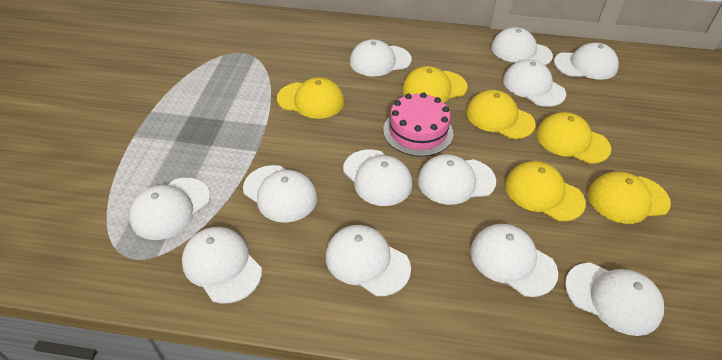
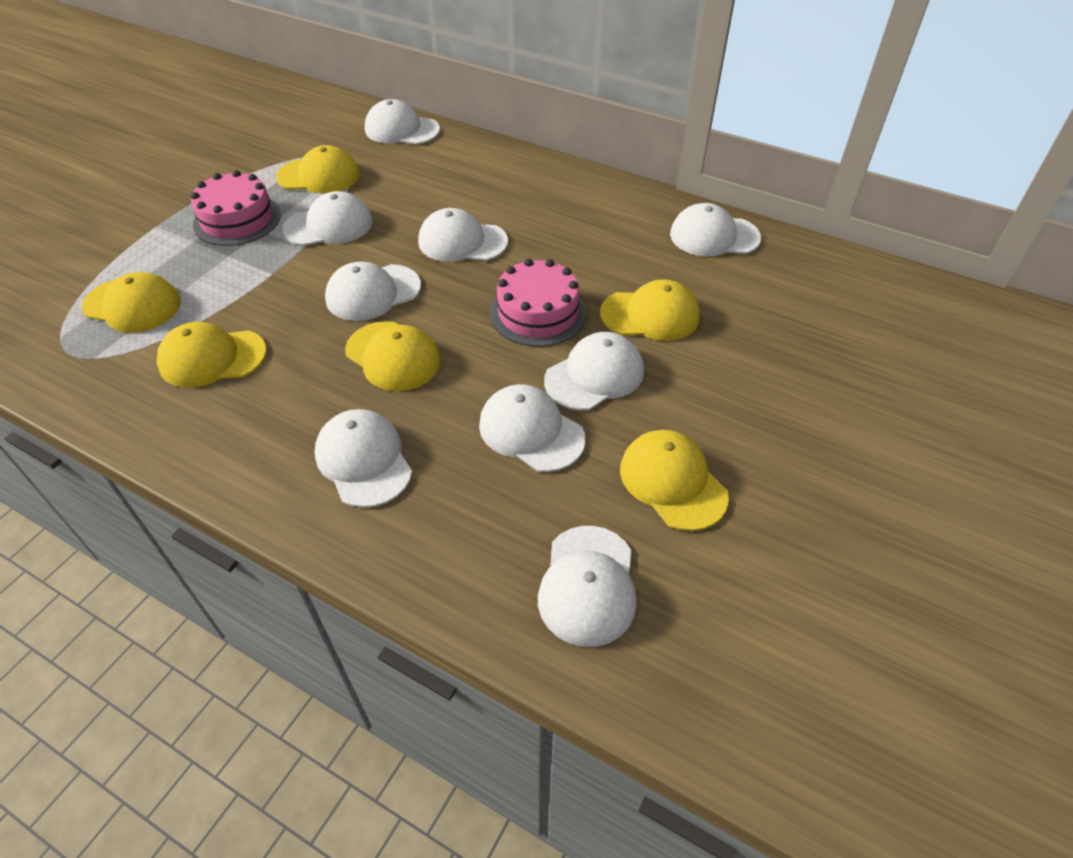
pink cake: [383,92,453,157] = 1 -> [191,170,281,246] [490,259,586,347] = 2
white cap: [129,178,210,240] [182,227,262,304] [243,165,317,223] [326,225,411,296] [343,149,412,206] [350,39,412,77] [418,154,496,205] [470,224,558,297] [491,27,553,65] [503,59,566,107] [554,43,619,80] [565,263,664,336] = 12 -> [282,191,373,246] [315,409,412,508] [325,262,421,321] [365,99,440,145] [418,208,508,262] [479,384,586,472] [538,526,637,647] [544,332,644,410] [670,203,761,257] = 9

